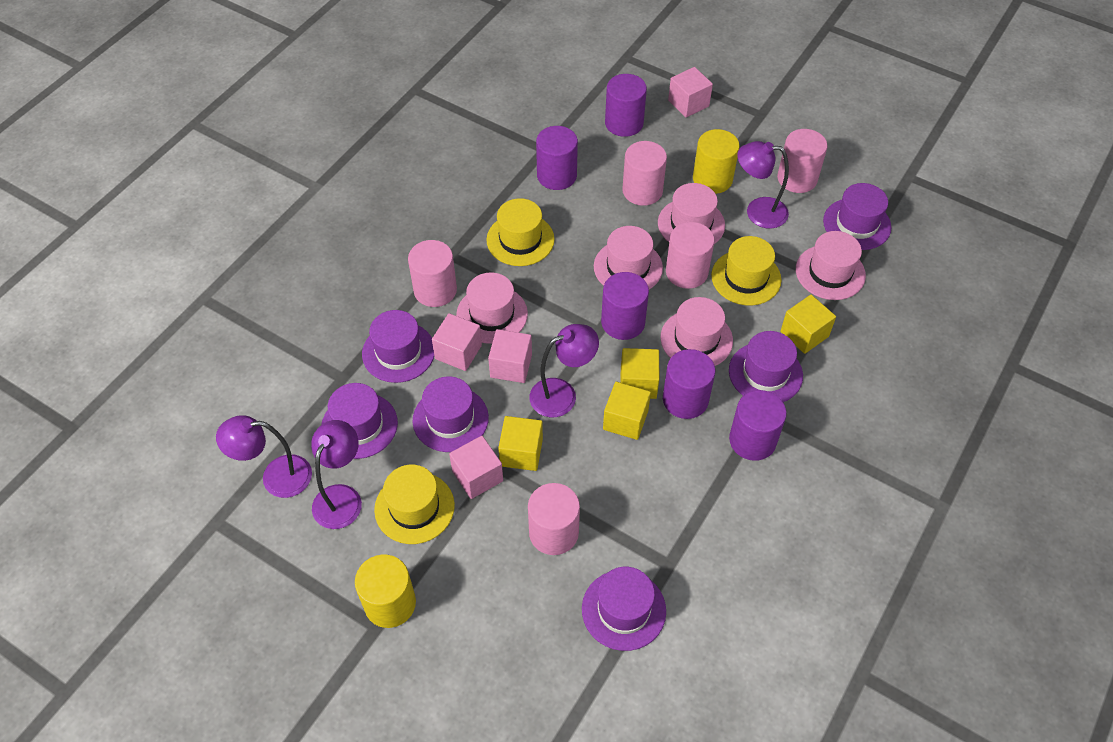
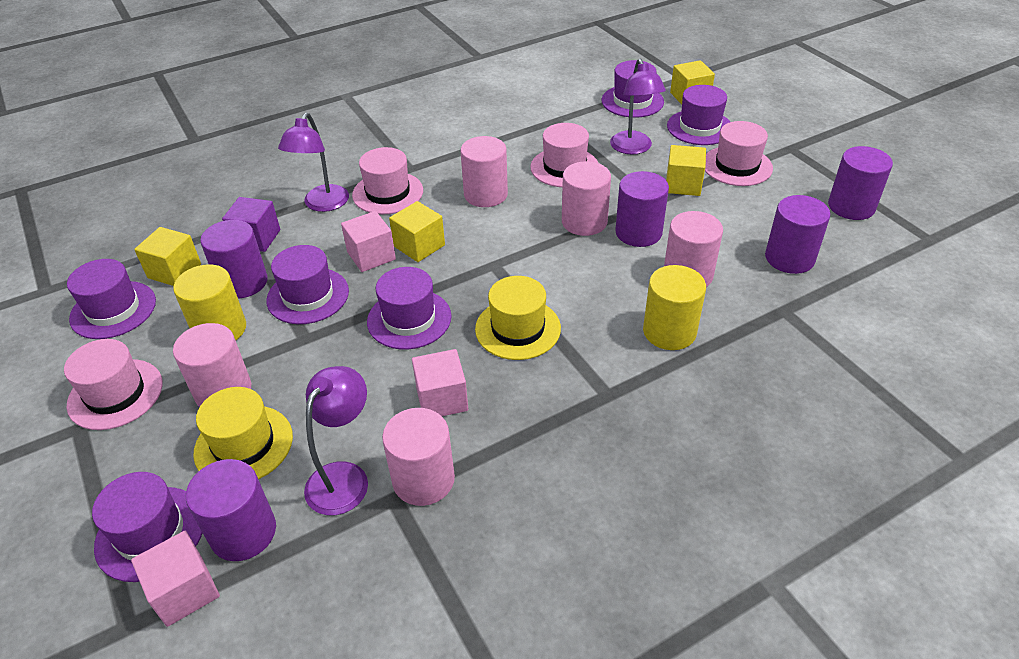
pink cube: [432,313,482,371] [449,436,503,499] [488,329,532,383] [668,67,713,117] = 4 -> [131,531,220,627] [341,211,396,272] [412,349,468,416] = 3
pink hat: [456,272,528,344] [594,226,663,289] [658,183,725,244] [661,297,733,366] [796,231,866,300] = 5 -> [64,339,163,430] [352,147,423,214] [530,123,598,187] [705,121,773,186] = 4
purple cube: none = 0 -> [222,197,280,252] = 1
purple lamp: [216,415,312,498] [311,420,362,529] [529,324,599,417] [738,141,789,229] = 4 -> [278,113,349,212] [304,366,368,515] [610,59,666,155] = 3
yellow hat: [374,465,455,544] [486,198,555,266] [711,236,782,306] = 3 -> [193,387,293,480] [475,276,561,360] = 2

